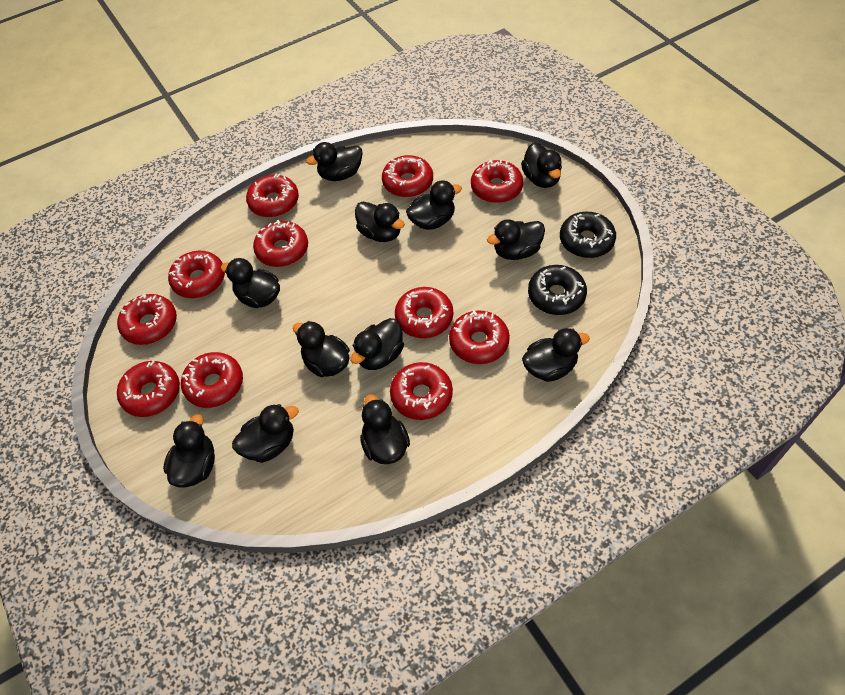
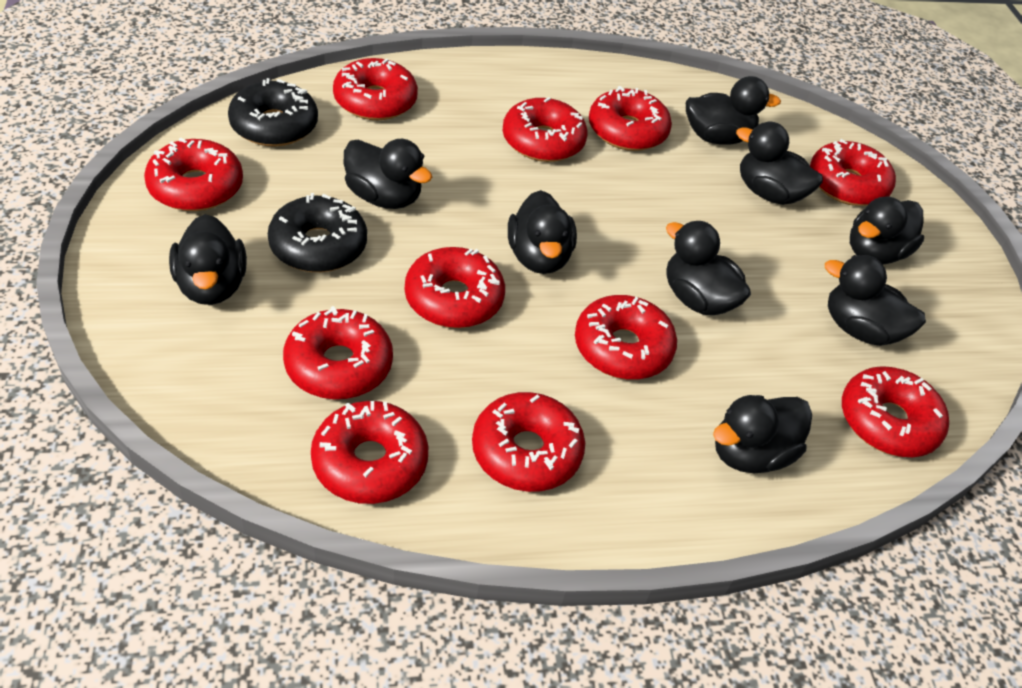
black duck: [163,414,215,487] [221,258,280,308] [232,404,299,463] [293,321,350,377] [306,142,363,181] [350,318,404,370] [355,202,405,242] [360,394,410,464] [406,180,462,230] [487,219,545,260] [521,143,562,188] [522,328,590,382] = 12 -> [169,214,247,305] [344,139,432,209] [508,190,577,274] [666,221,751,315] [686,76,781,144] [713,395,812,473] [736,122,823,205] [825,255,926,346] [850,196,924,264] = 9

